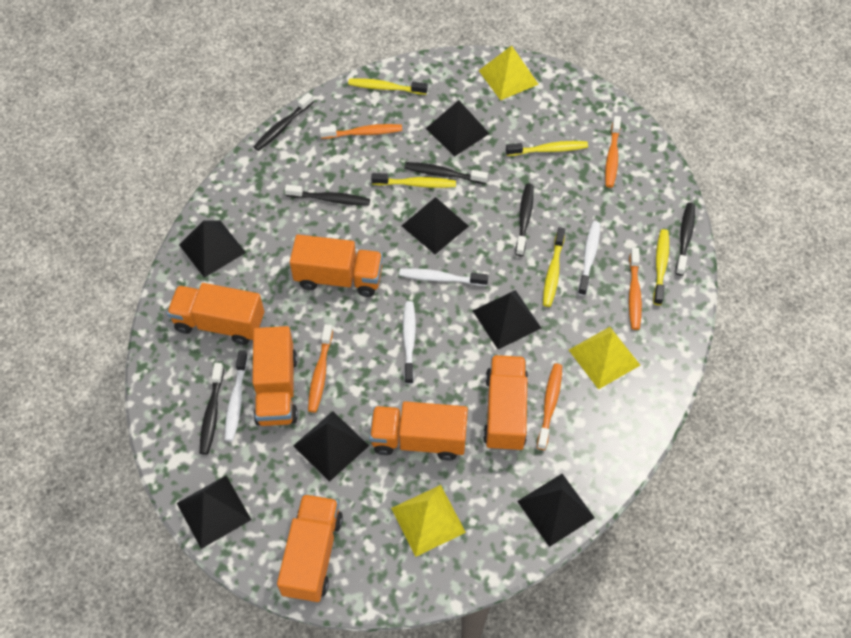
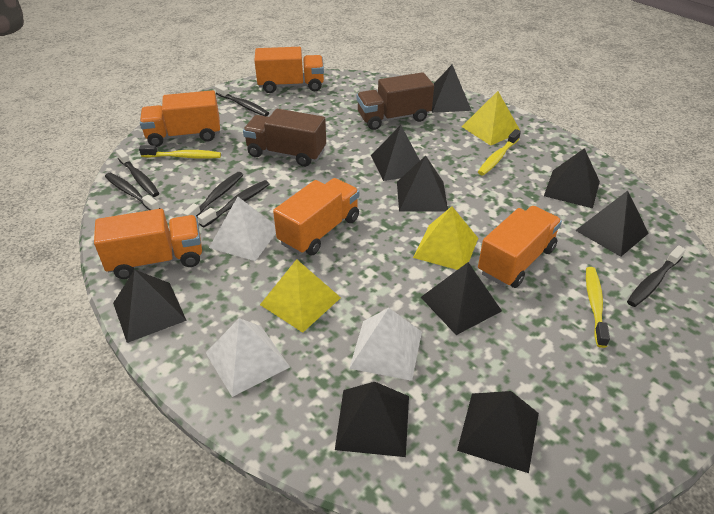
black pyramid: [177,476,251,549] [179,220,246,278] [293,411,369,482] [402,197,469,254] [426,100,490,156] [473,290,541,349] [517,474,595,547] = 7 -> [113,269,187,343] [335,382,409,457] [371,125,420,181] [397,156,448,212] [421,262,502,335] [432,65,472,113] [457,391,539,473] [544,148,600,208] [575,191,649,257] = 9
brown truck: none = 0 -> [243,109,326,167] [357,72,434,130] = 2
orange toothbrush: [308,324,333,413] [320,124,402,139] [537,363,562,450] [605,116,621,188] [629,248,642,330] = 5 -> none = 0
orange truck: [167,283,264,345] [252,326,298,426] [277,494,343,602] [290,235,383,297] [369,401,468,461] [483,355,528,451] = 6 -> [94,209,202,279] [140,90,220,147] [254,47,324,93] [273,178,359,255] [478,206,562,288] = 5
white pyramid: none = 0 -> [206,318,290,397] [209,197,276,261] [349,308,422,381] = 3
white toothbrush: [225,350,248,441] [399,268,488,286] [403,301,416,384] [578,221,600,296] = 4 -> none = 0
yellow toothbrush: [348,78,428,95] [371,173,456,188] [506,141,588,156] [543,227,565,307] [653,229,669,305] = 5 -> [139,145,221,159] [478,129,521,175] [586,267,610,348] = 3

